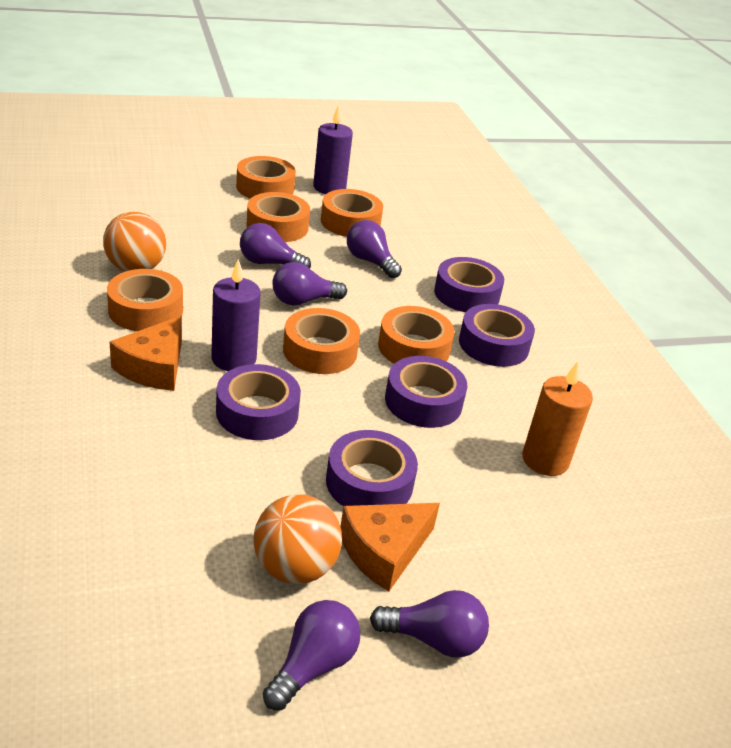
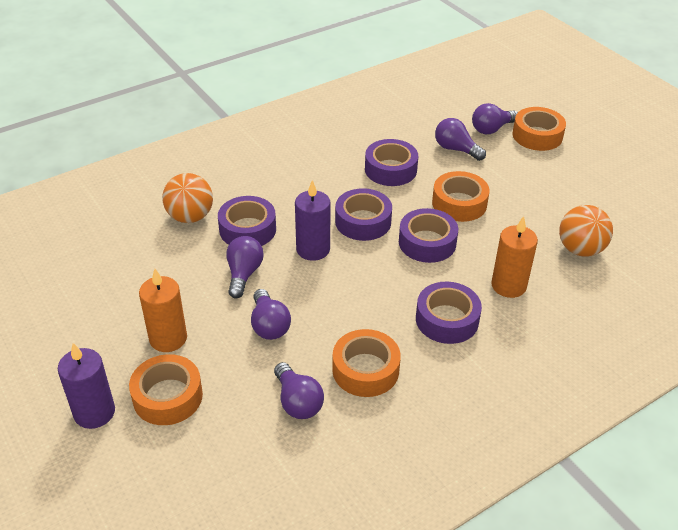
orange candle: [522,361,593,476] = 1 -> [139,269,187,352] [491,216,538,298] = 2
orange cheese: [110,316,182,391] [340,503,440,591] = 2 -> none = 0
orange tape: [107,269,183,331] [236,156,296,199] [247,192,310,242] [283,308,360,374] [321,189,383,237] [378,306,455,364] = 6 -> [129,354,203,425] [332,329,401,397] [432,171,490,222] [512,107,566,151] = 4

